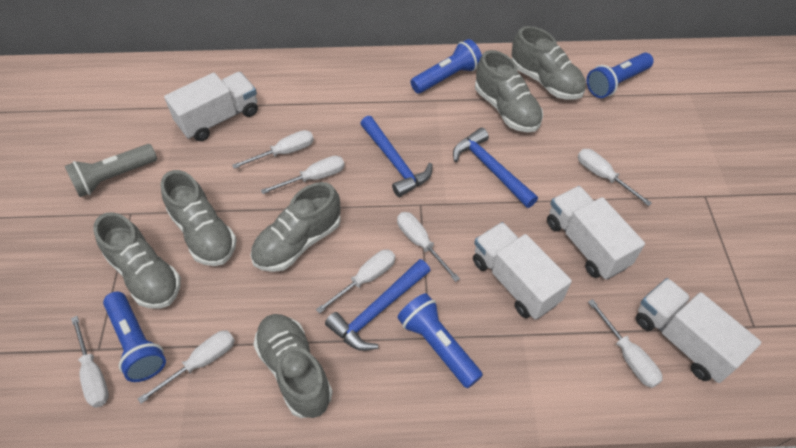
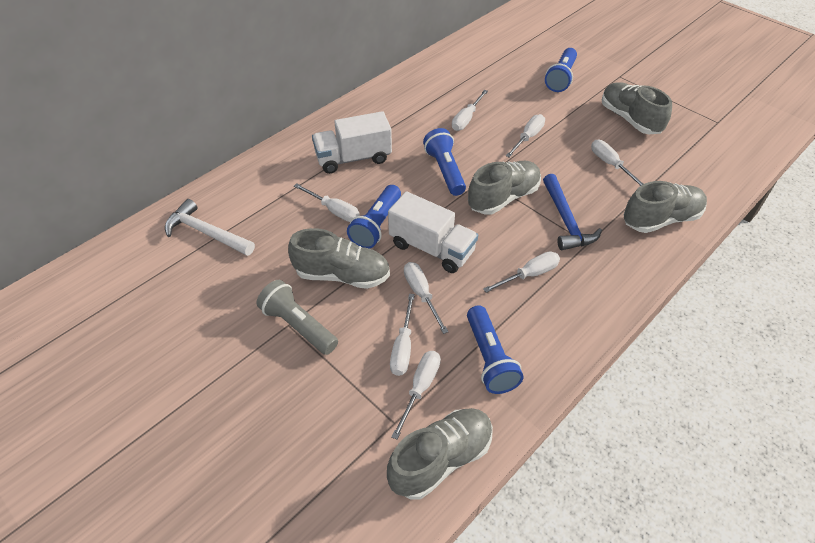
blue hammer: [325,259,430,351] [360,116,433,197] [453,127,538,208] = 3 -> [543,174,602,250] = 1
grey shoe: [93,212,181,309] [160,170,237,266] [250,182,341,272] [253,314,333,418] [475,50,543,132] [512,26,586,100] = 6 -> [288,228,390,289] [387,408,493,500] [468,161,541,215] [602,82,672,134] [623,181,707,233] = 5
white hammer: none = 0 -> [165,199,255,256] = 1
white truck: [164,72,258,141] [473,222,572,319] [547,186,645,280] [636,278,761,383] = 4 -> [312,111,392,174] [388,191,478,273] = 2

